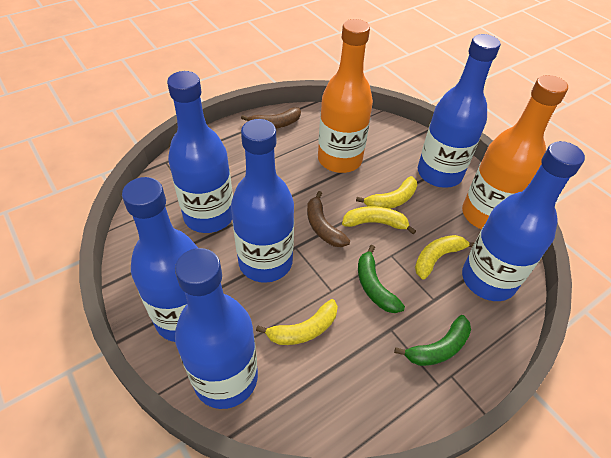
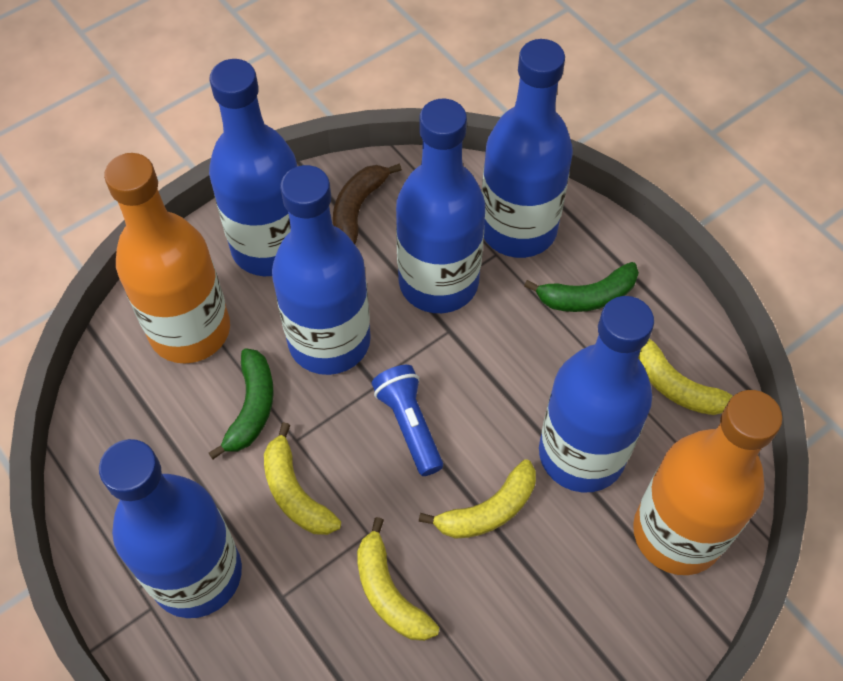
blue flashlight: none = 0 -> [372,365,443,476] = 1
brown banana: [241,107,301,128] [307,191,350,247] = 2 -> [333,164,402,244] = 1

